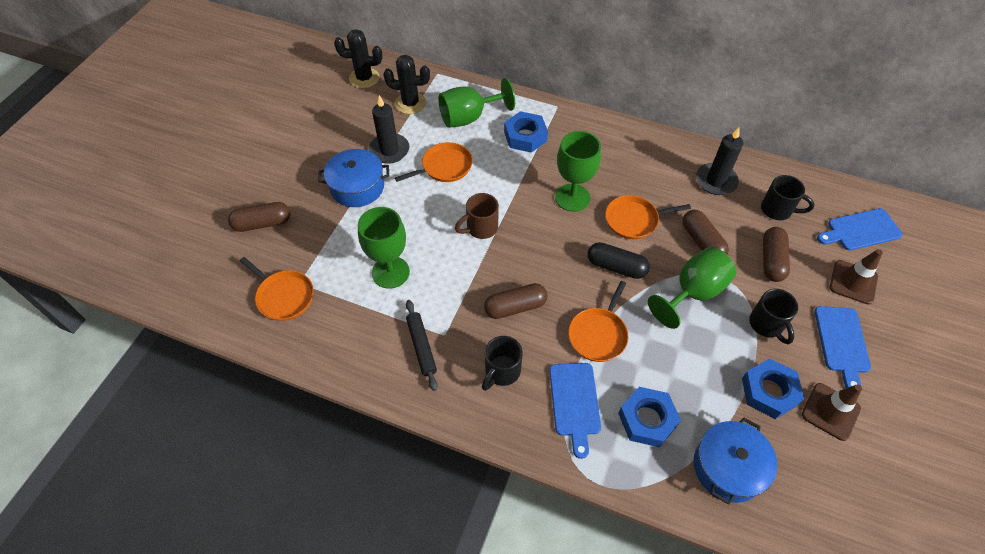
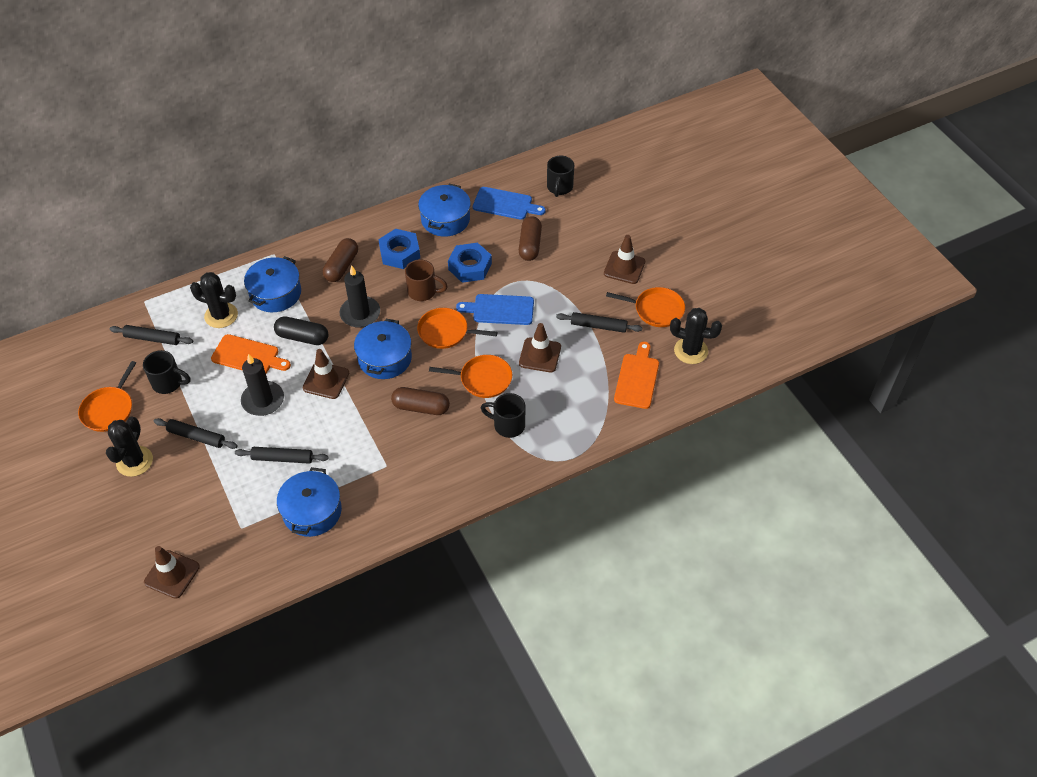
black cactus: [334,29,383,88] [383,55,430,114] = 2 -> [106,416,153,477] [190,272,238,328] [670,308,722,364] = 3
black rolling pin: [406,300,438,391] = 1 -> [109,325,193,345] [154,418,238,449] [235,447,329,464] [556,312,642,333] = 4
blue cutting board: [549,363,601,459] [815,306,871,388] [817,208,903,250] = 3 -> [456,294,534,325] [473,187,546,220] = 2
blue nut: [504,111,548,153] [618,387,681,447] [742,358,804,419] = 3 -> [378,229,420,269] [448,243,492,283] = 2
blue pot: [318,149,389,207] [694,417,777,505] = 2 -> [244,256,301,312] [277,467,342,537] [354,319,412,379] [418,184,471,237] = 4
brown capsule: [228,202,290,232] [484,283,548,319] [682,210,729,254] [763,227,790,282] = 4 -> [323,238,358,282] [391,387,450,415] [519,216,542,261] = 3
brown traffic cone: [802,383,862,441] [830,249,883,305] = 2 -> [144,546,200,599] [303,349,349,399] [519,323,561,372] [604,235,645,284] = 4
green goblet: [358,207,410,289] [438,78,515,128] [555,131,601,212] [648,247,736,329] = 4 -> none = 0
orange cutting board: none = 0 -> [211,334,291,373] [614,342,659,409] = 2

